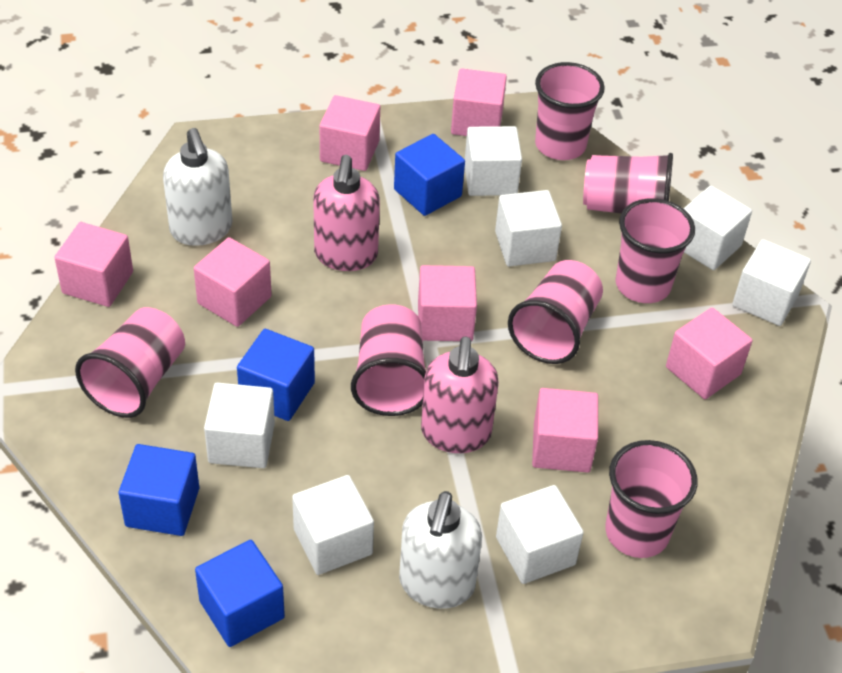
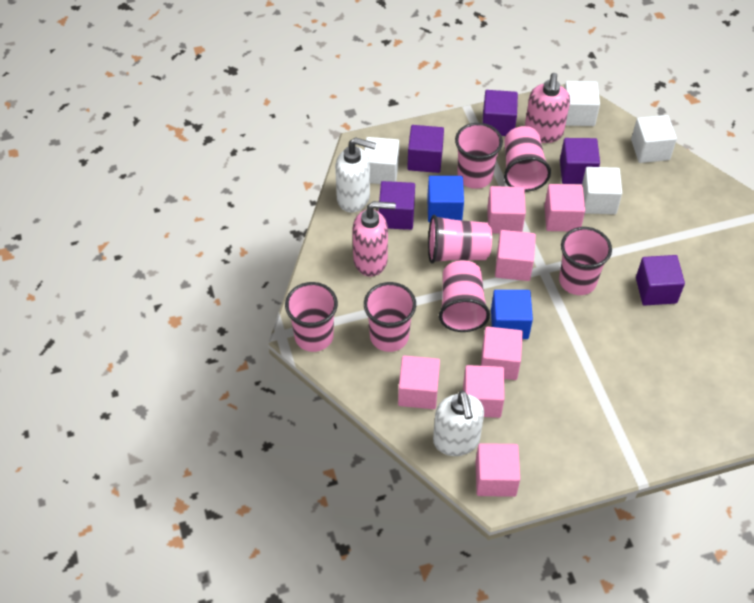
blue cube: [118,444,199,536] [195,540,285,647] [237,329,315,421] [394,134,465,216] = 4 -> [427,176,464,223] [491,290,533,339] = 2
purple cube: none = 0 -> [379,181,415,230] [407,125,444,173] [482,90,518,136] [560,138,600,184] [636,255,685,306] = 5
white cube: [204,383,275,468] [292,475,374,575] [465,126,522,196] [495,190,562,266] [496,485,584,584] [683,186,752,270] [732,239,811,326] = 7 -> [364,137,399,184] [564,81,600,126] [582,167,622,214] [631,115,677,163] = 4

